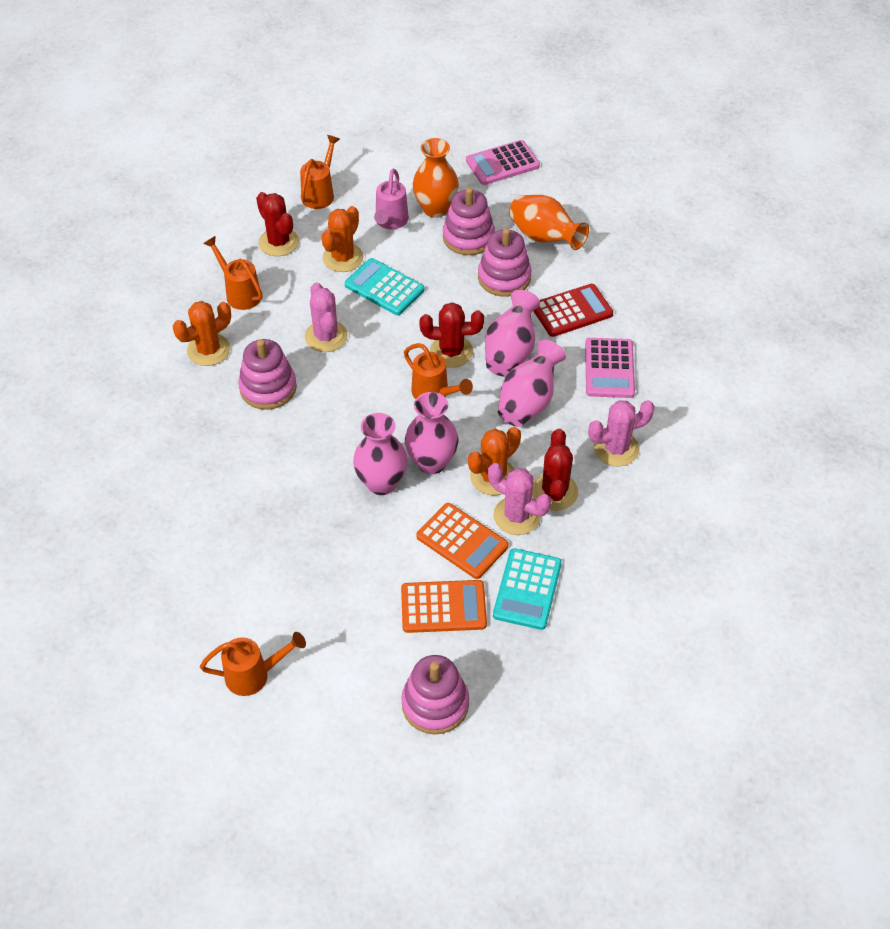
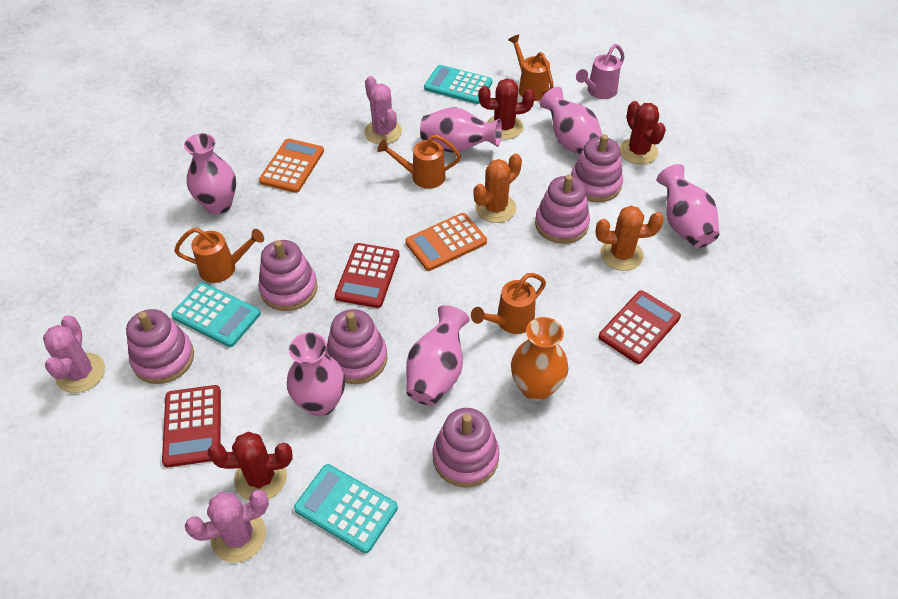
orange cactus: [173,301,231,366] [321,206,363,272] [468,427,521,496] = 3 -> [474,153,522,223] [596,206,664,271] = 2
orange vase: [413,138,459,218] [509,195,589,250] = 2 -> [511,317,568,401] = 1
pink calculator: [466,140,540,185] [585,338,635,398] = 2 -> none = 0
pink stacking toy: [238,339,297,410] [401,655,469,735] [443,187,495,255] [478,228,532,297] = 4 -> [126,309,194,384] [258,240,318,311] [325,309,387,384] [433,408,499,488] [535,175,590,244] [571,134,623,202] = 6
pink vase: [353,413,408,495] [405,392,458,474] [485,290,540,377] [498,340,566,427] = 4 -> [184,133,236,214] [287,332,345,416] [406,305,470,405] [420,107,502,153] [540,87,602,155] [657,164,719,248] = 6
red calculator: [534,284,613,337] = 1 -> [162,385,221,467] [335,243,399,308] [599,290,681,364] = 3
turquoise calculator: [345,258,424,315] [493,548,562,630] = 2 -> [171,283,261,347] [294,464,398,553] [424,65,492,104] = 3

